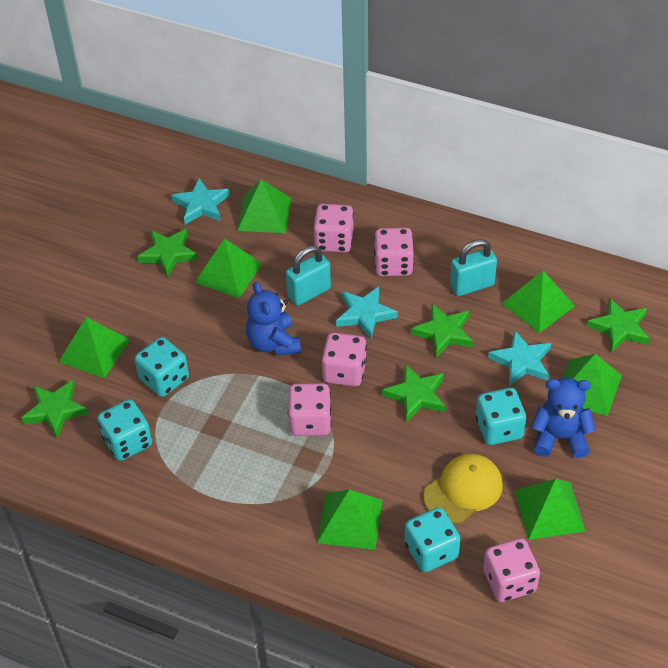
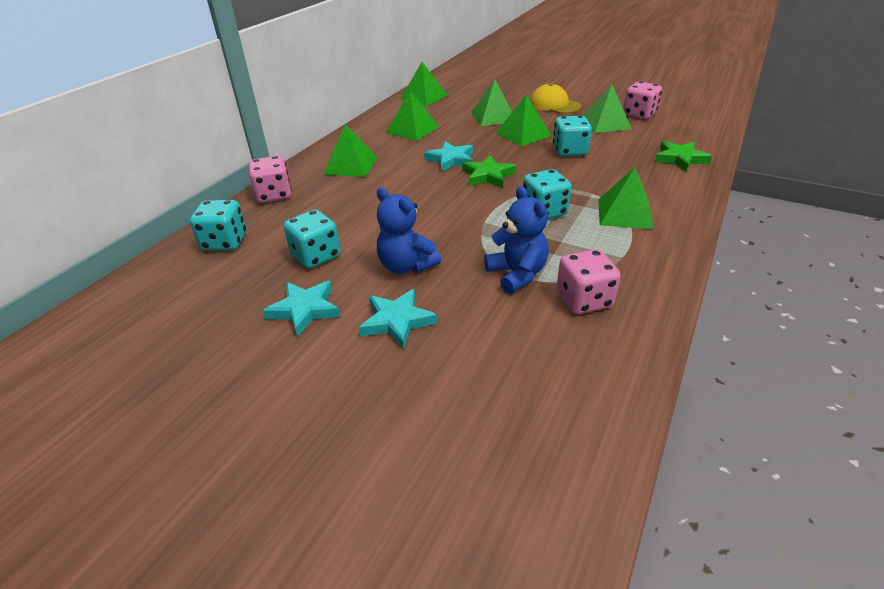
green star: [21,380,89,438] [137,229,198,278] [382,364,445,422] [411,304,473,358] [587,298,650,352] = 5 -> [462,155,516,188] [655,141,712,171] = 2
pink dice: [288,383,331,436] [313,204,354,252] [321,333,367,387] [374,228,414,276] [483,538,540,602] = 5 -> [249,156,292,203] [557,249,621,314] [623,81,662,119] = 3
turquoise padlock: [286,246,331,306] [450,239,497,296] = 2 -> none = 0

